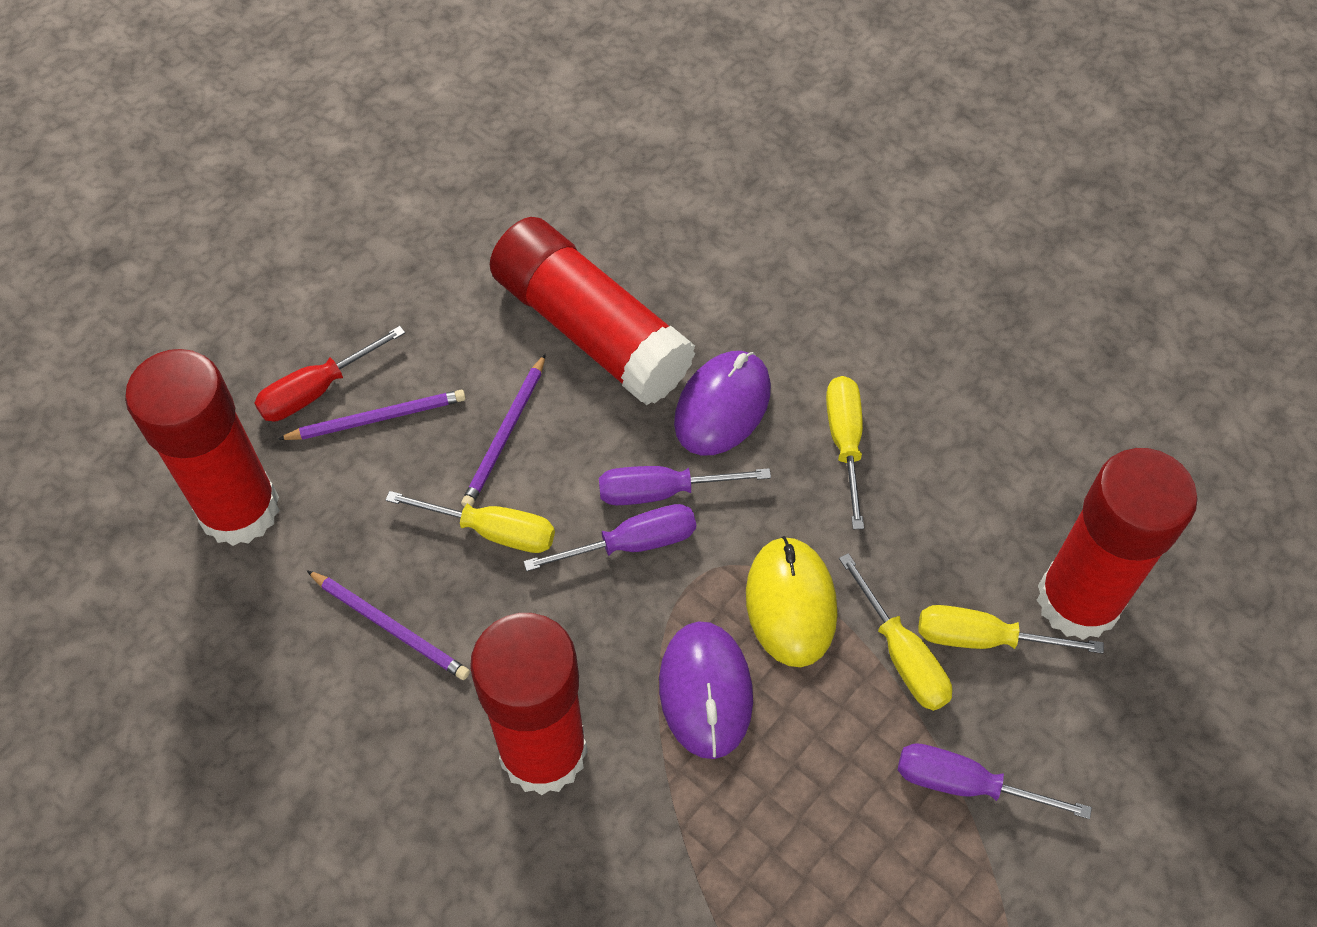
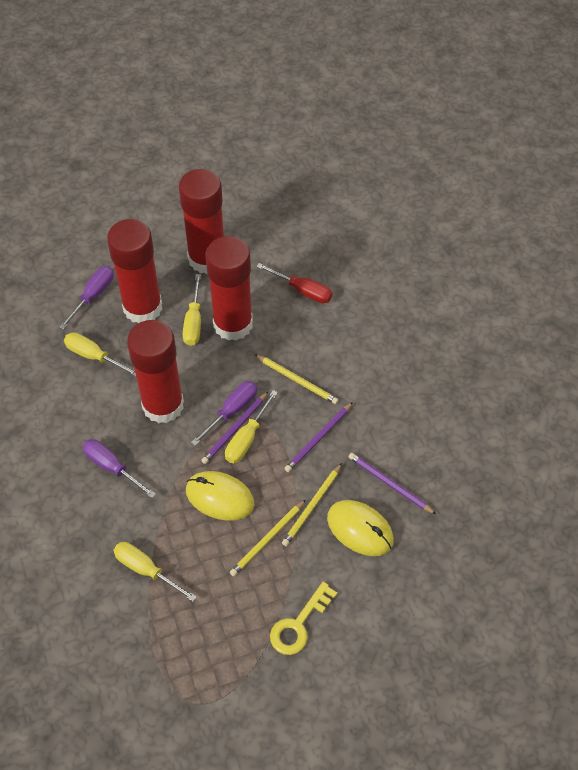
purple mouse: [659,621,753,759] [674,351,771,455] = 2 -> none = 0
yellow key: none = 0 -> [270,582,337,655] = 1
yellow mouse: [746,536,838,667] = 1 -> [186,471,255,521] [327,500,394,556] = 2
yellow pencil: none = 0 -> [230,500,306,576] [254,354,338,404] [282,463,342,546] = 3

